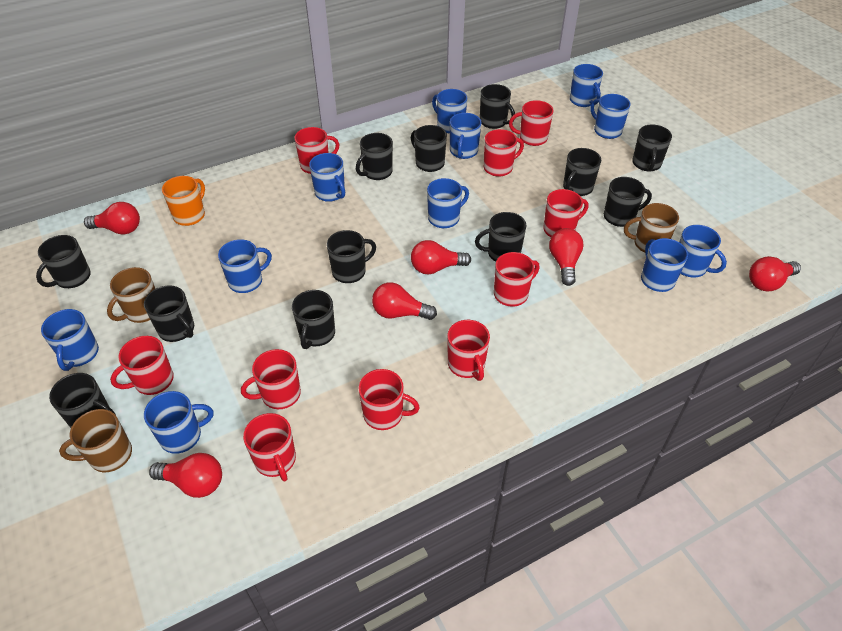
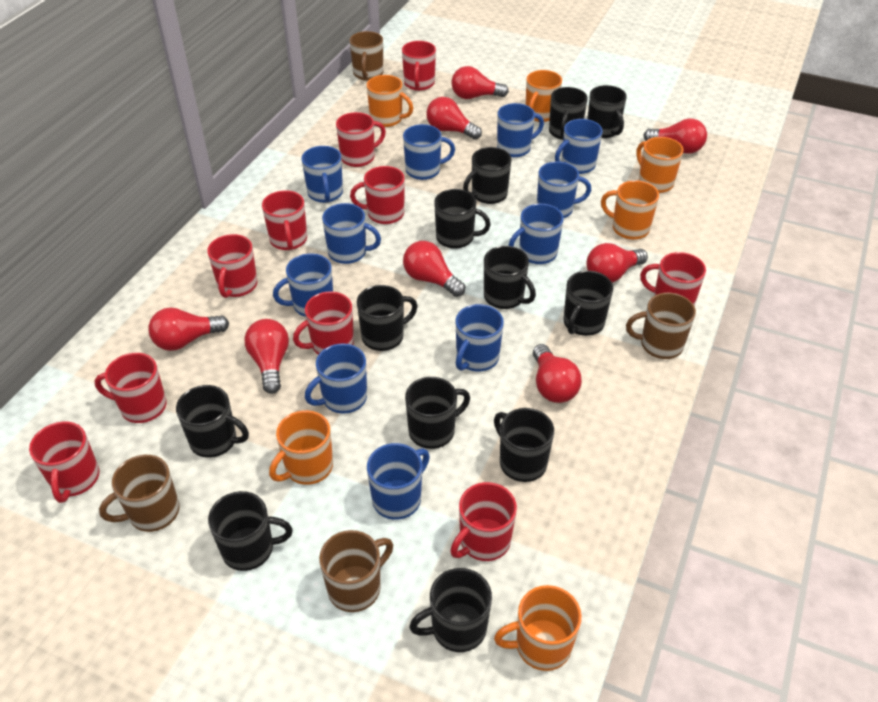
brown mug: [59,409,132,472] [107,267,155,323] [624,203,679,253] = 3 -> [99,455,180,532] [319,530,393,612] [350,31,383,81] [626,293,696,359] = 4
orange mug: [162,176,205,226] = 1 -> [269,410,333,485] [367,75,413,127] [494,585,582,671] [526,70,562,122] [601,180,659,240] [636,137,683,193] = 6
red light bulb: [84,202,140,234] [149,453,222,498] [372,282,437,320] [411,240,471,274] [549,228,584,286] [749,256,801,292] = 6 -> [148,307,229,351] [244,319,289,394] [403,241,465,297] [426,97,482,140] [451,66,509,99] [533,344,582,403] [587,243,648,282] [643,118,707,154] = 8

